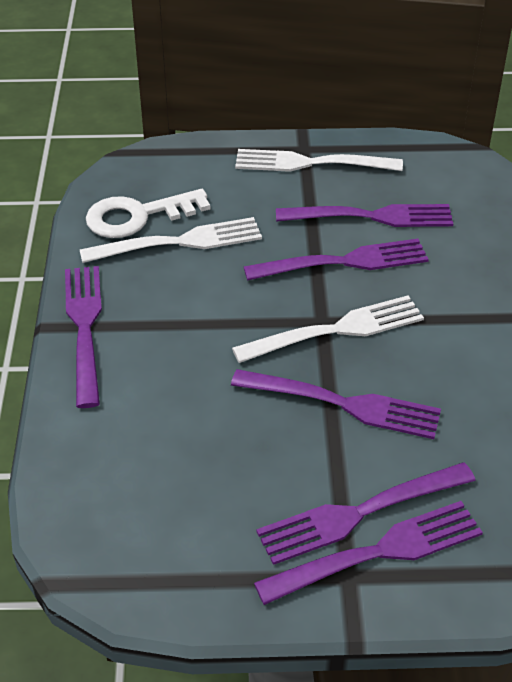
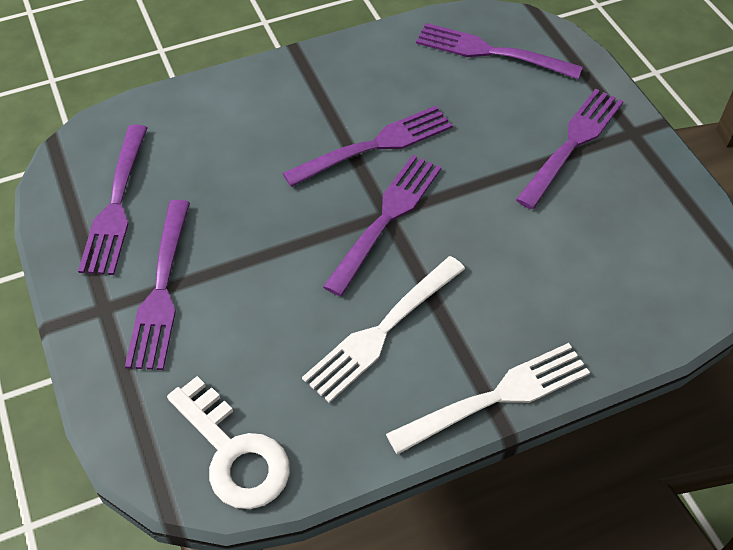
white fork: [80,217,262,263] [232,295,424,363] [235,149,403,172] = 3 -> [302,256,465,403] [386,343,590,455] = 2

